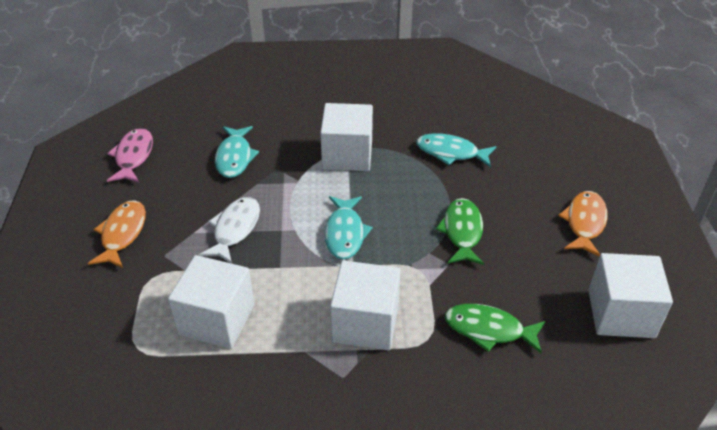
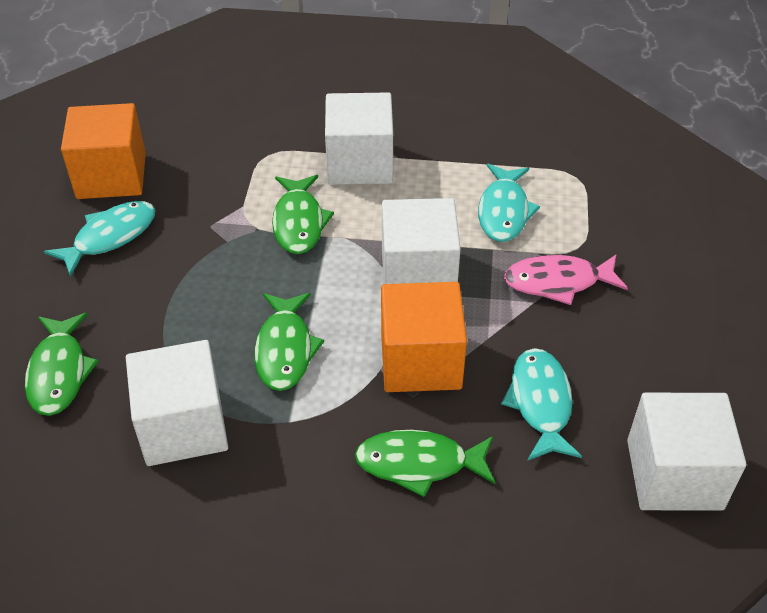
green fish: [436,198,484,265] [445,304,546,353] = 2 -> [25,313,99,416] [254,293,324,391] [272,175,334,254] [355,430,495,497] = 4
orange cube: none = 0 -> [61,103,146,199] [381,282,467,392] = 2
orange fish: [88,200,146,268] [558,191,608,257] = 2 -> none = 0
white fish: [199,197,260,264] = 1 -> none = 0

